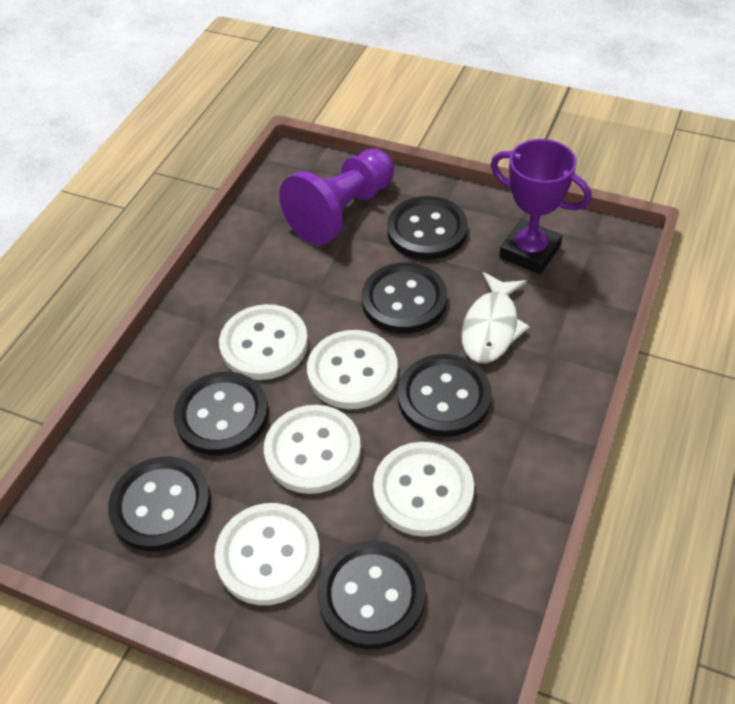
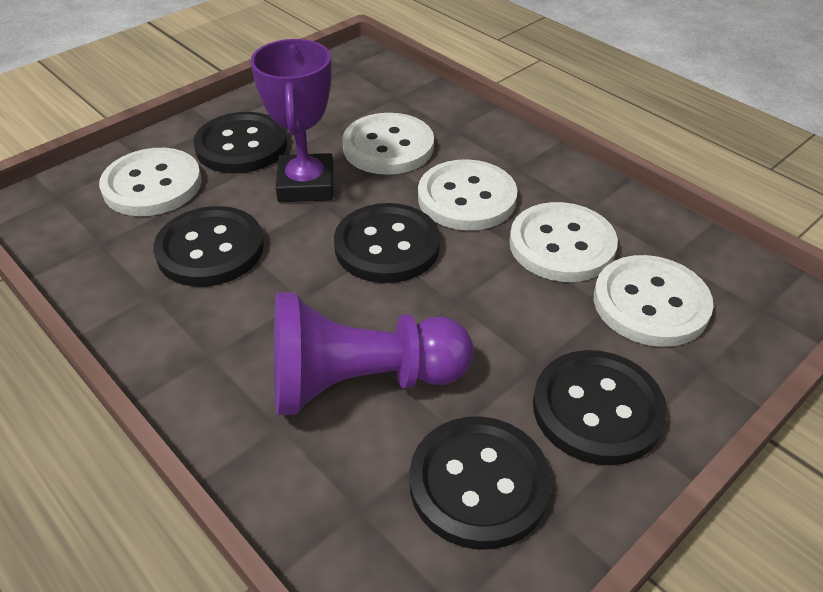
black button: [108,456,211,552] [174,372,269,456] [317,541,426,649] [362,262,447,334] [387,196,468,260] [398,354,492,437] = 6 -> [153,206,264,287] [193,112,287,174] [334,203,440,283] [409,416,551,550] [533,350,667,465] = 5
white fish: [461,272,530,363] = 1 -> none = 0

